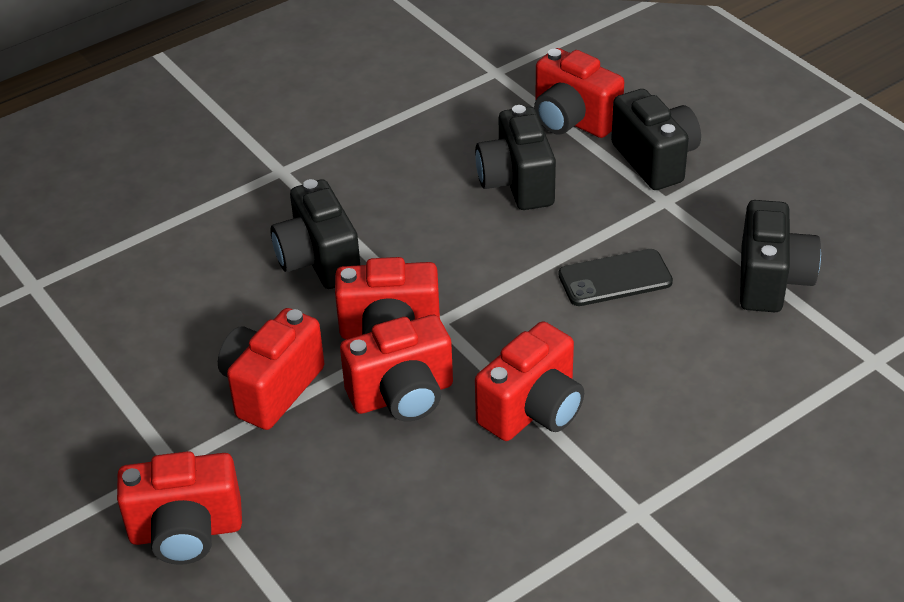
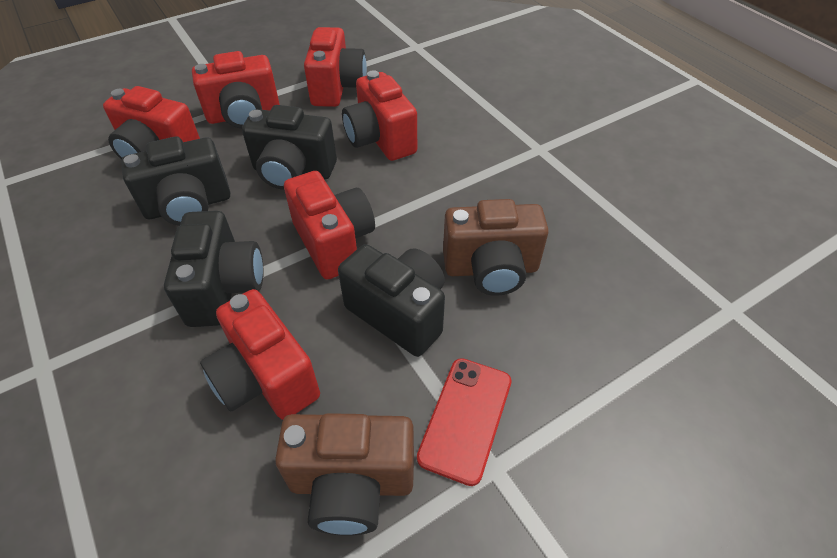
black phone: [558,249,673,306] = 1 -> none = 0
brown camera: none = 0 -> [275,413,414,536] [443,199,549,296] = 2
red phone: none = 0 -> [417,358,512,486] = 1

